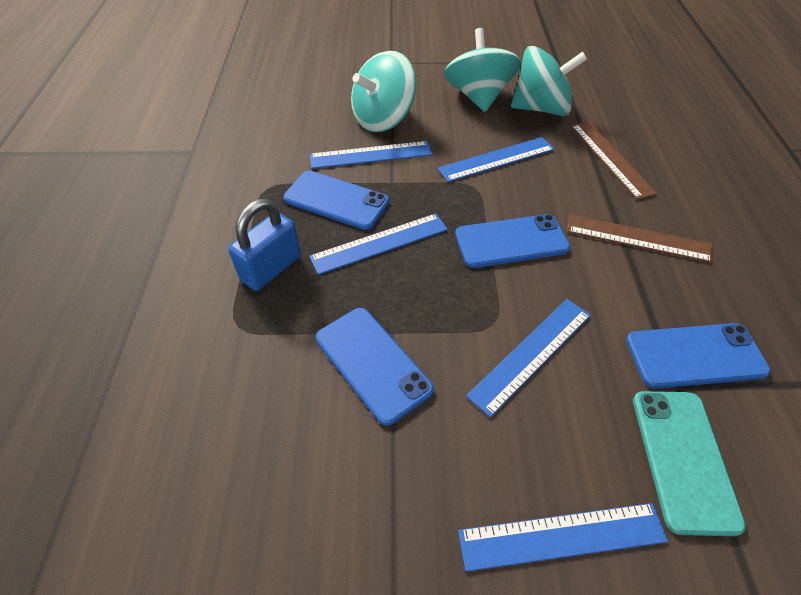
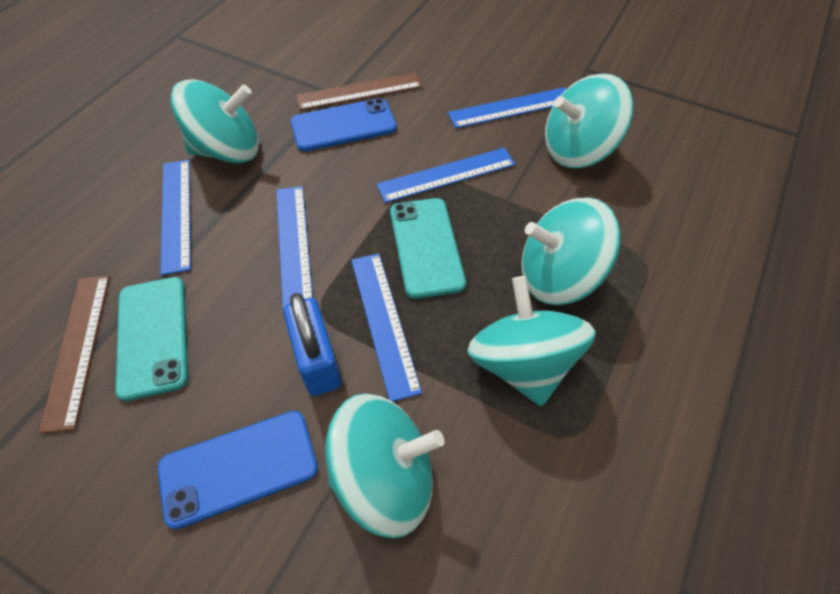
blue phone: [283,171,390,230] [316,308,434,426] [455,214,570,268] [626,323,771,389] = 4 -> [158,411,318,529] [290,98,397,152] = 2
turquoise phone: [633,391,746,536] = 1 -> [115,277,188,401] [390,198,466,299] = 2
turquoise spinning top: [351,51,416,132] [444,28,521,112] [511,46,587,116] = 3 -> [170,79,259,163] [325,393,444,538] [467,276,596,406] [521,197,621,305] [545,73,633,168] = 5

